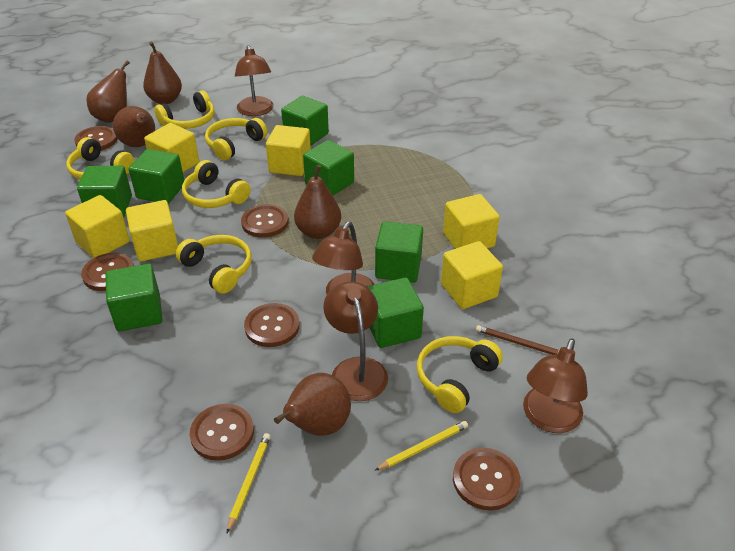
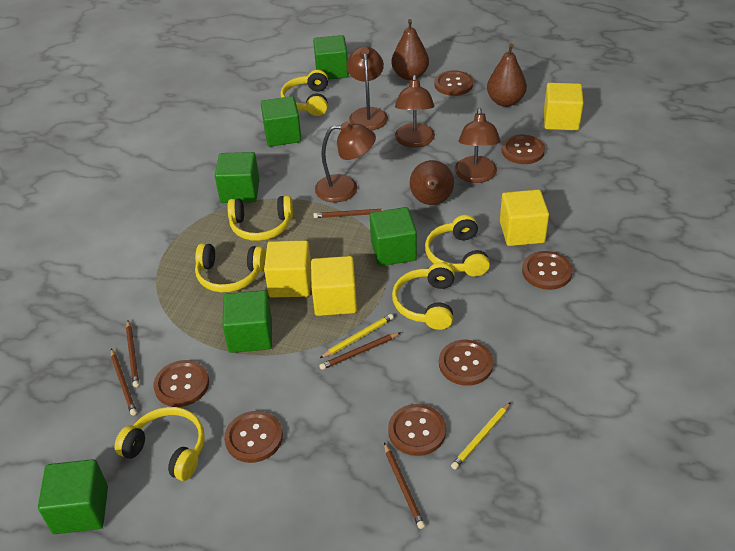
brown button: [74,126,118,151] [81,253,134,291] [189,404,254,461] [241,204,289,238] [244,303,300,347] [453,448,521,511] = 6 -> [153,360,209,407] [224,411,283,463] [388,404,446,456] [434,71,473,96] [439,340,494,386] [502,135,545,164] [522,251,573,290] = 7
brown pear: [87,60,130,123] [113,106,155,147] [143,42,182,104] [274,373,351,436] [294,165,341,239] = 5 -> [392,19,429,80] [410,160,454,205] [487,44,527,107] = 3
brown pencil: [476,325,559,355] = 1 -> [111,349,137,416] [126,320,139,387] [313,209,388,218] [319,332,401,370] [384,443,425,529] = 5
green cube: [77,166,132,217] [106,264,162,331] [129,149,184,204] [281,96,329,146] [303,140,354,195] [367,278,424,348] [375,221,423,283] = 7 -> [38,459,108,534] [215,152,260,203] [222,290,272,353] [261,96,302,147] [313,35,349,79] [370,207,417,266] = 6
yellow cube: [65,195,130,258] [126,200,178,262] [144,123,199,172] [266,125,311,176] [441,241,503,309] [443,194,500,249] = 6 -> [264,240,311,298] [311,256,357,316] [500,190,549,246] [544,83,584,130] = 4

